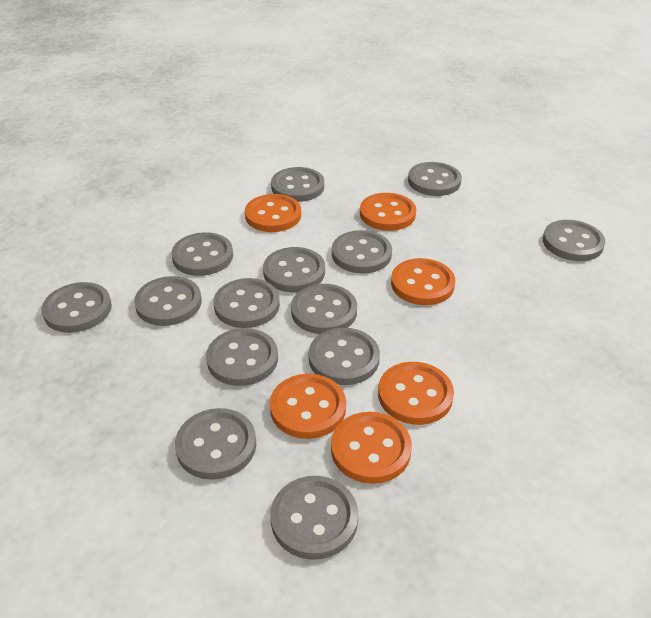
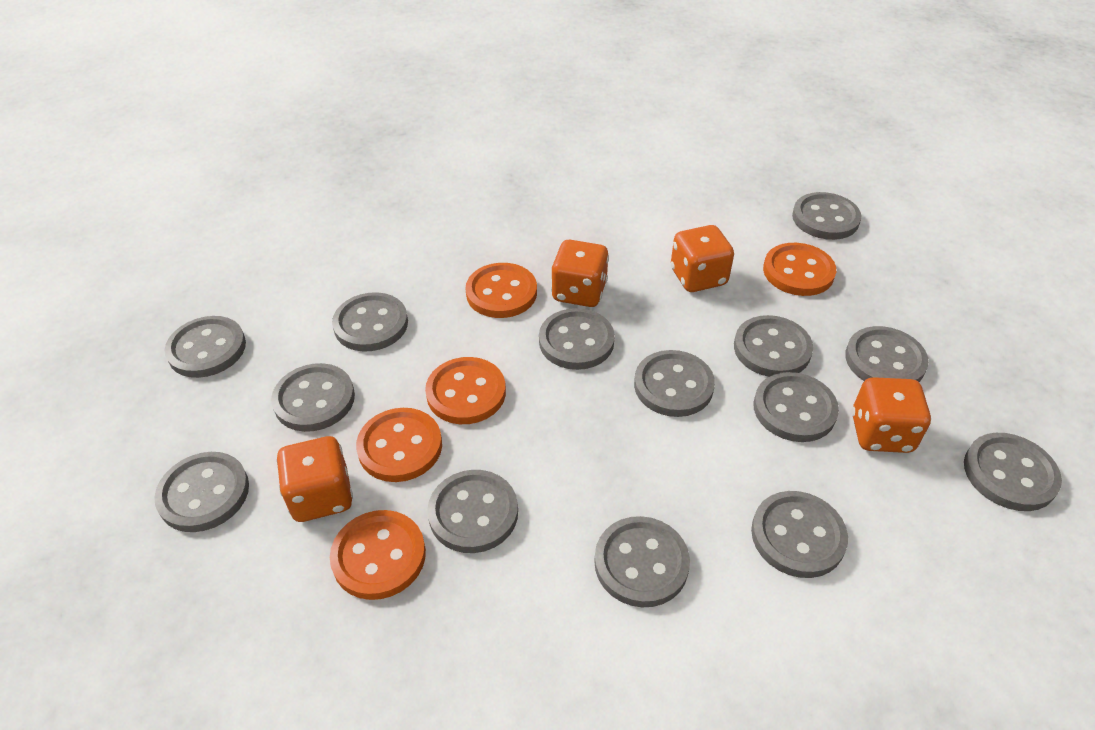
orange button: [245,194,301,232] [270,374,346,439] [331,412,412,484] [360,193,416,231] [378,362,454,425] [391,258,455,305] = 6 -> [330,510,426,600] [356,408,442,482] [425,357,506,424] [465,263,537,318] [763,243,836,296] = 5
orange dice: none = 0 -> [276,436,353,522] [551,240,609,307] [671,225,734,292] [852,377,931,453] = 4

